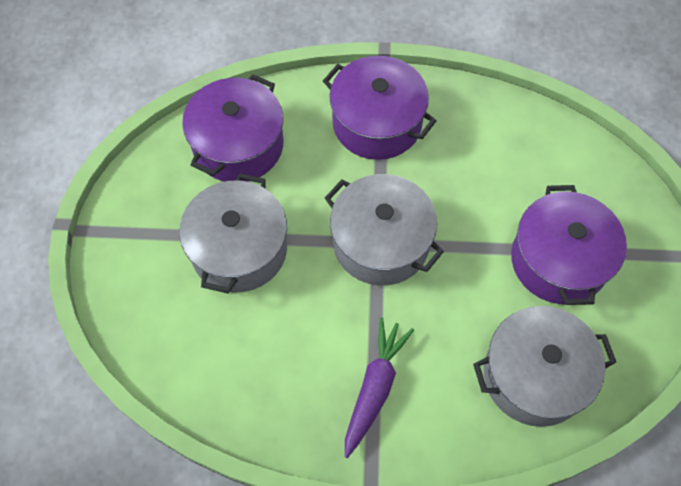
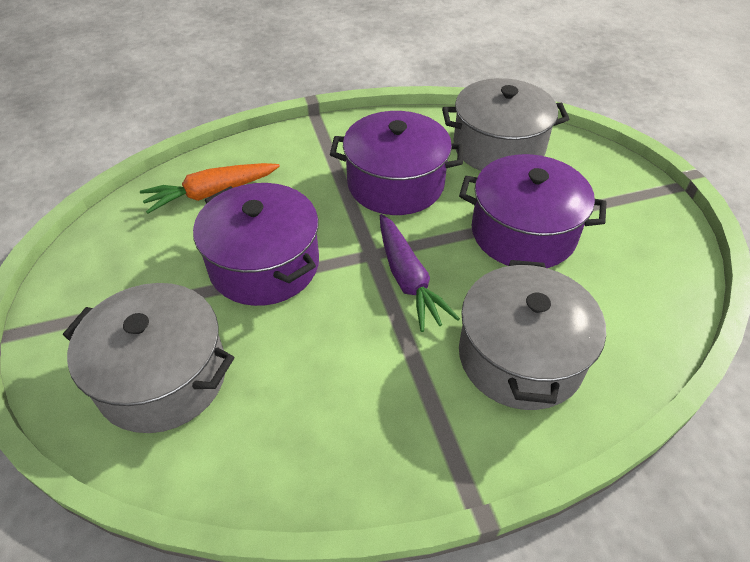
orange carrot: none = 0 -> [140,163,280,214] = 1

